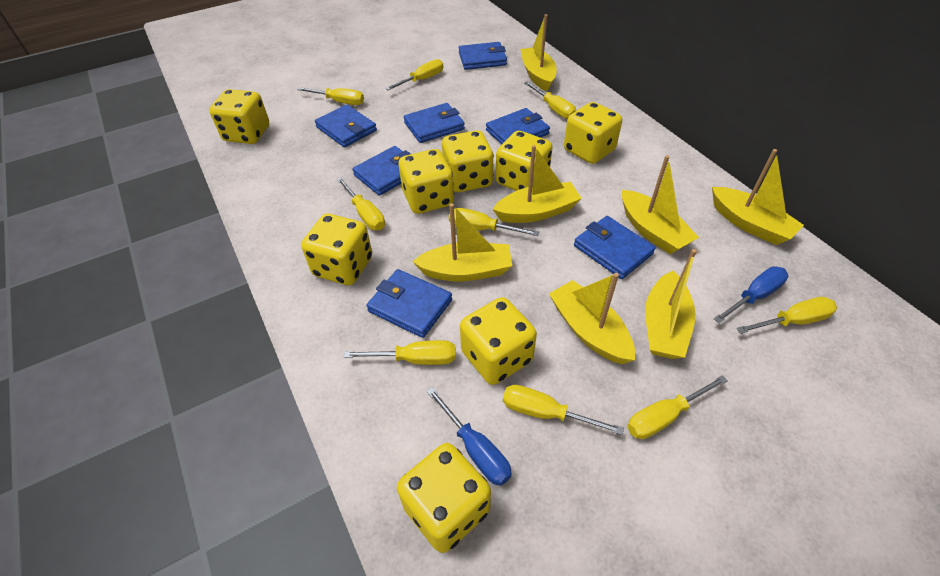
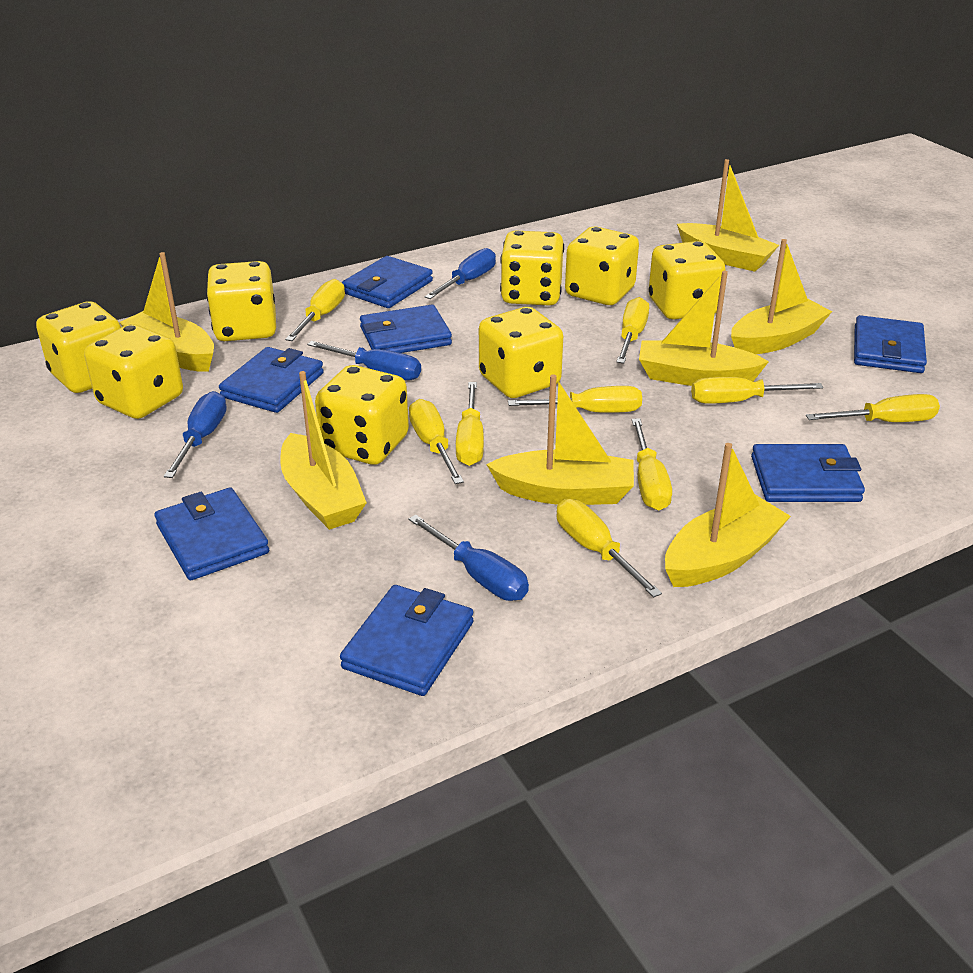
blue screwdriver: [426,387,512,486] [714,266,788,323] = 2 -> [164,391,227,478] [307,341,421,380] [408,515,529,601] [424,248,496,299] = 4

